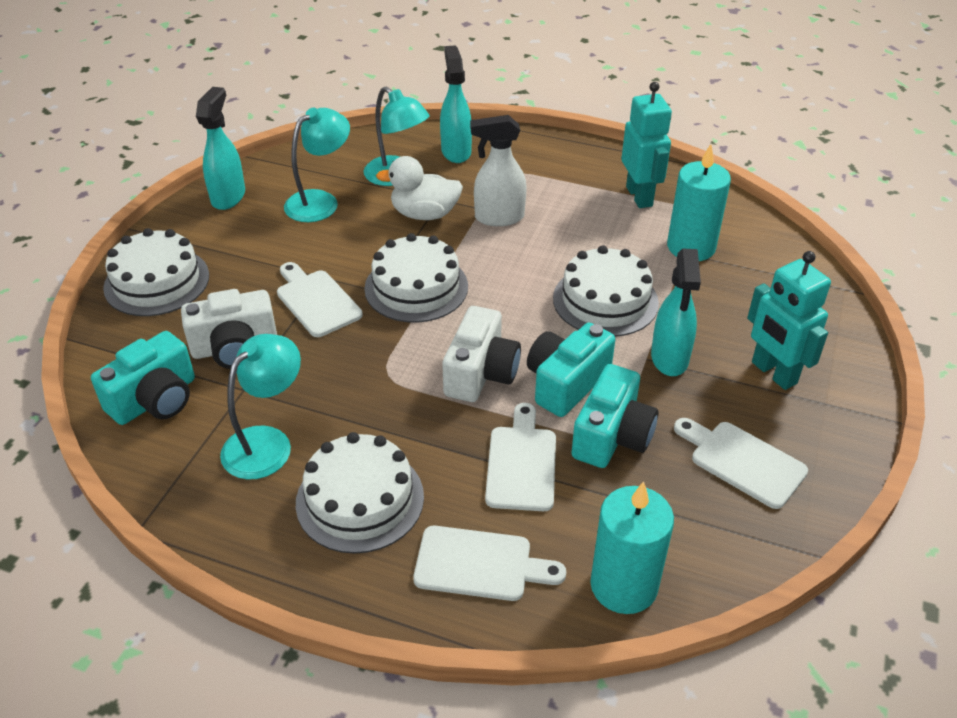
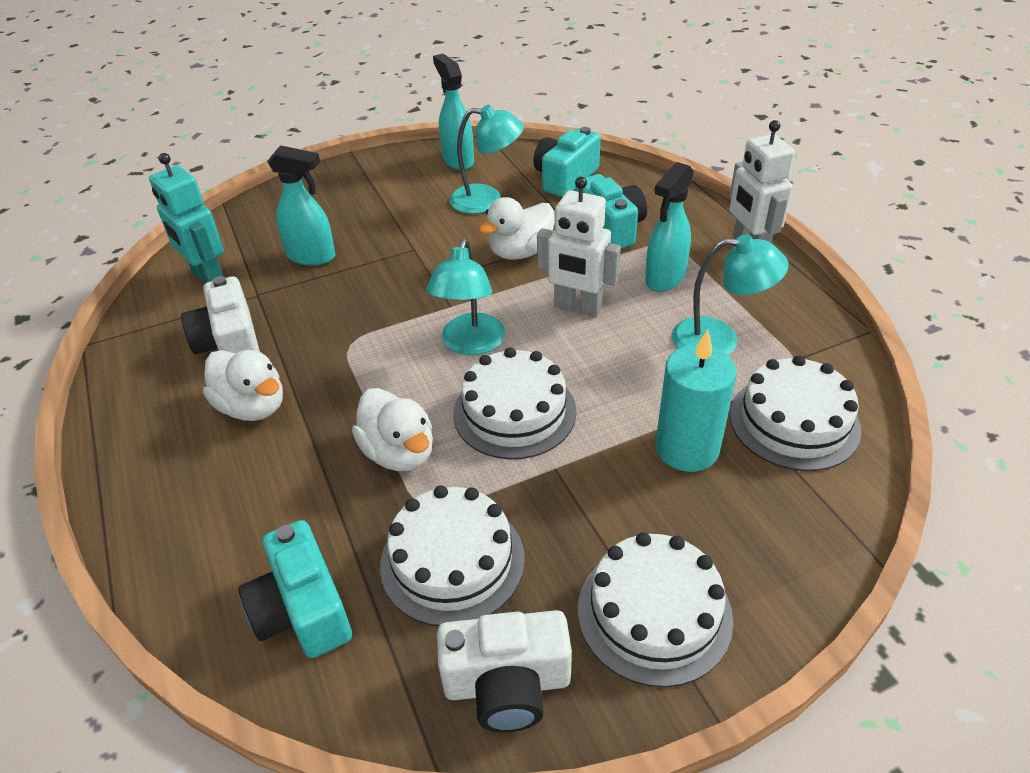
turquoise candle: [590,481,674,614] [667,144,731,261] = 2 -> [655,329,737,472] = 1
turquoise robot: [621,82,672,208] [747,251,831,390] = 2 -> [149,153,224,284] = 1
white cutting board: [277,262,363,337] [413,526,566,601] [485,403,556,511] [674,418,808,509] = 4 -> none = 0
white duck: [376,156,463,220] = 1 -> [203,350,283,421] [352,388,433,471] [479,197,555,260] = 3
white robot: none = 0 -> [537,177,621,317] [729,120,795,243] = 2
white spray bottle: [470,115,527,226] = 1 -> none = 0

